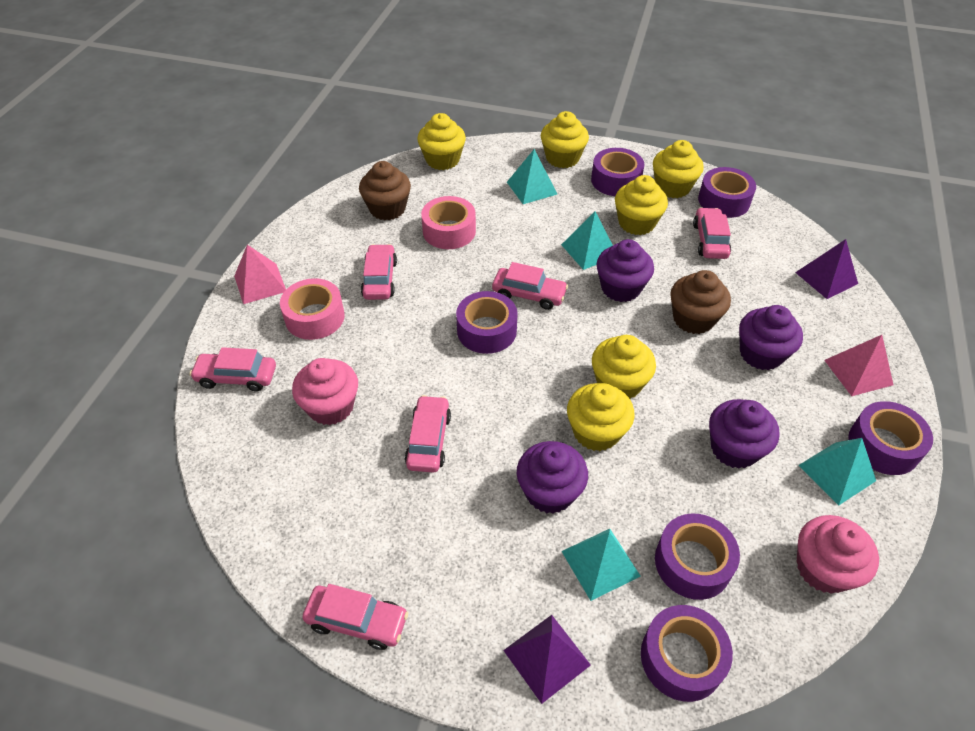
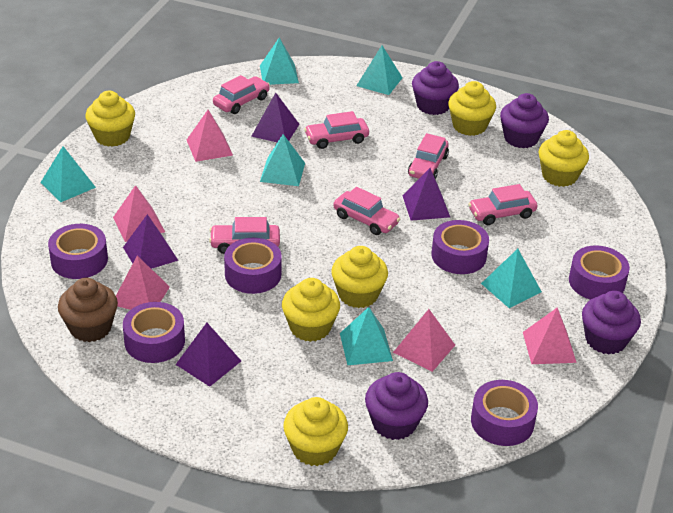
brown cupcake: [359,161,411,220] [670,270,731,334] = 2 -> [58,278,118,342] = 1
pink cupcake: [292,358,358,425] [797,515,879,594] = 2 -> none = 0
pink pyramid: [234,245,286,304] [824,335,893,396] = 2 -> [113,185,165,242] [116,256,170,310] [187,110,233,162] [393,309,455,372] [523,307,577,364] = 5
pink tape: [280,278,345,340] [421,196,476,249] = 2 -> none = 0
purple pyramid: [503,615,591,704] [795,239,858,299] = 2 -> [123,214,178,269] [175,323,241,387] [251,93,299,142] [402,168,450,221] = 4
turquoise pyramid: [507,149,558,204] [561,211,613,270] [561,529,641,601] [799,438,876,505] = 4 -> [40,146,96,202] [260,38,299,85] [260,134,305,186] [340,307,393,365] [356,46,403,95] [481,249,542,308] = 6

